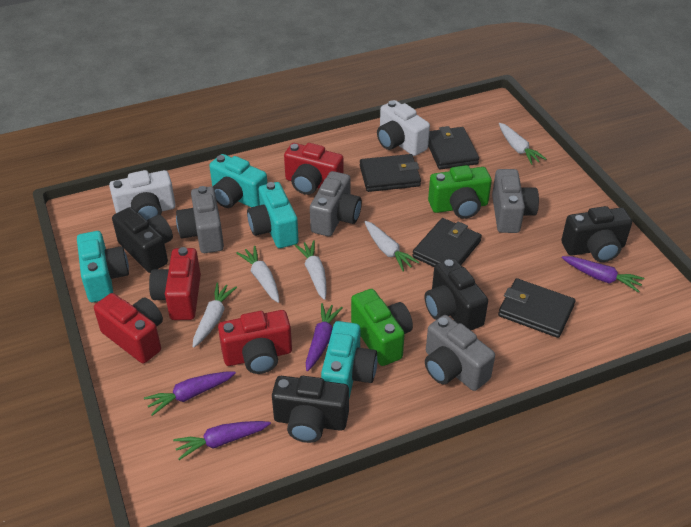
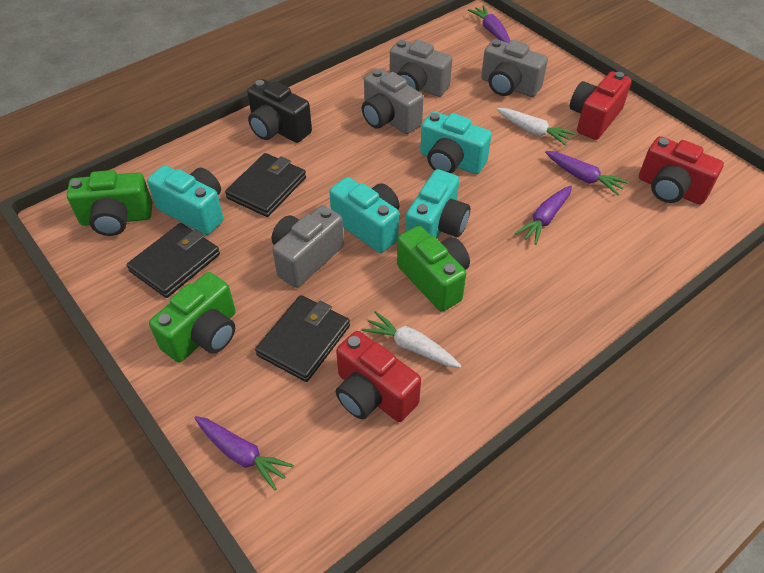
black camera: [112,207,173,273] [272,376,349,443] [425,258,488,330] [561,206,632,262] = 4 -> [247,79,312,143] = 1
black wallet: [360,154,421,192] [412,218,482,267] [428,126,479,169] [498,278,575,338] = 4 -> [127,223,220,298] [225,153,306,217] [255,295,350,382] = 3
green camera: [351,289,413,366] [428,165,492,219] = 2 -> [67,170,153,236] [149,272,236,363] [397,226,470,312] = 3
red camera: [94,293,163,363] [149,247,201,320] [218,310,292,374] [284,143,343,195] = 4 -> [336,331,421,422] [570,71,632,140] [639,136,724,205] = 3
white camera: [109,170,176,220] [377,100,430,156] = 2 -> none = 0
white carrot: [193,283,237,348] [236,246,279,303] [295,240,327,300] [364,221,420,272] [499,123,546,165] = 5 -> [362,311,461,368] [497,108,575,146] = 2

